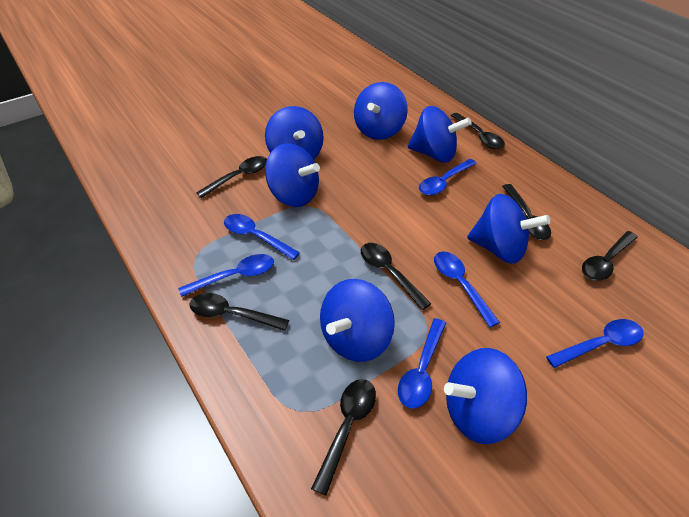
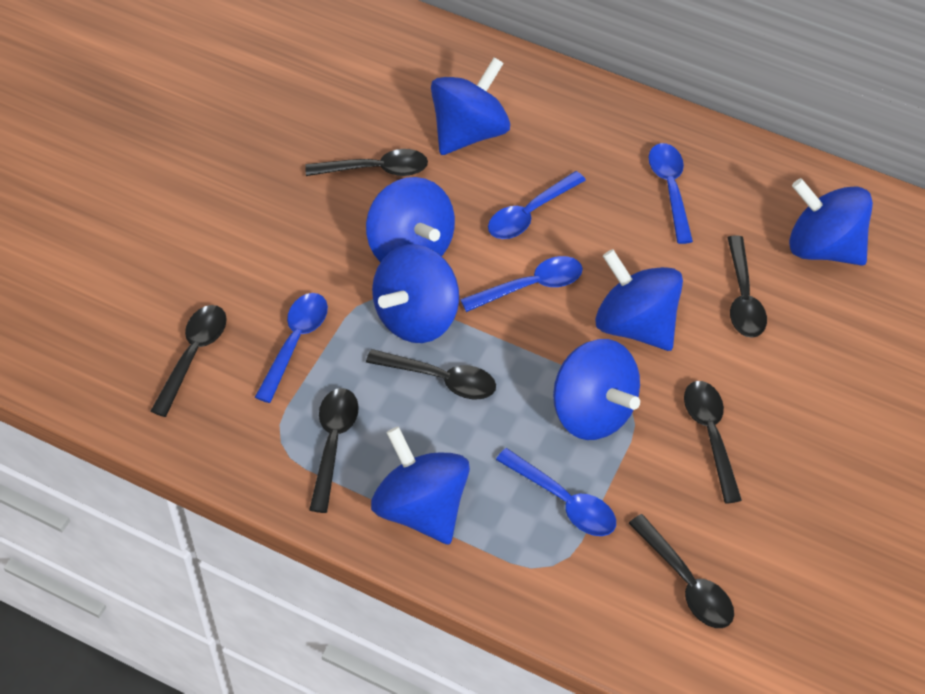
blue spoon: [178,254,274,297] [224,214,300,260] [398,318,446,409] [419,159,477,195] [434,251,500,327] [546,319,643,368] = 6 -> [255,293,328,403] [460,256,583,312] [488,171,586,239] [496,448,616,536] [649,143,693,244] = 5

